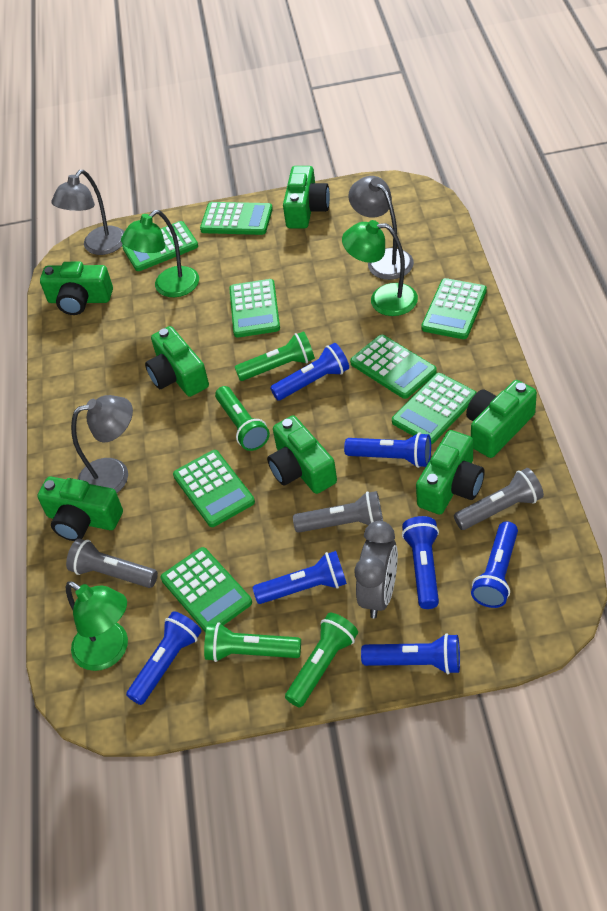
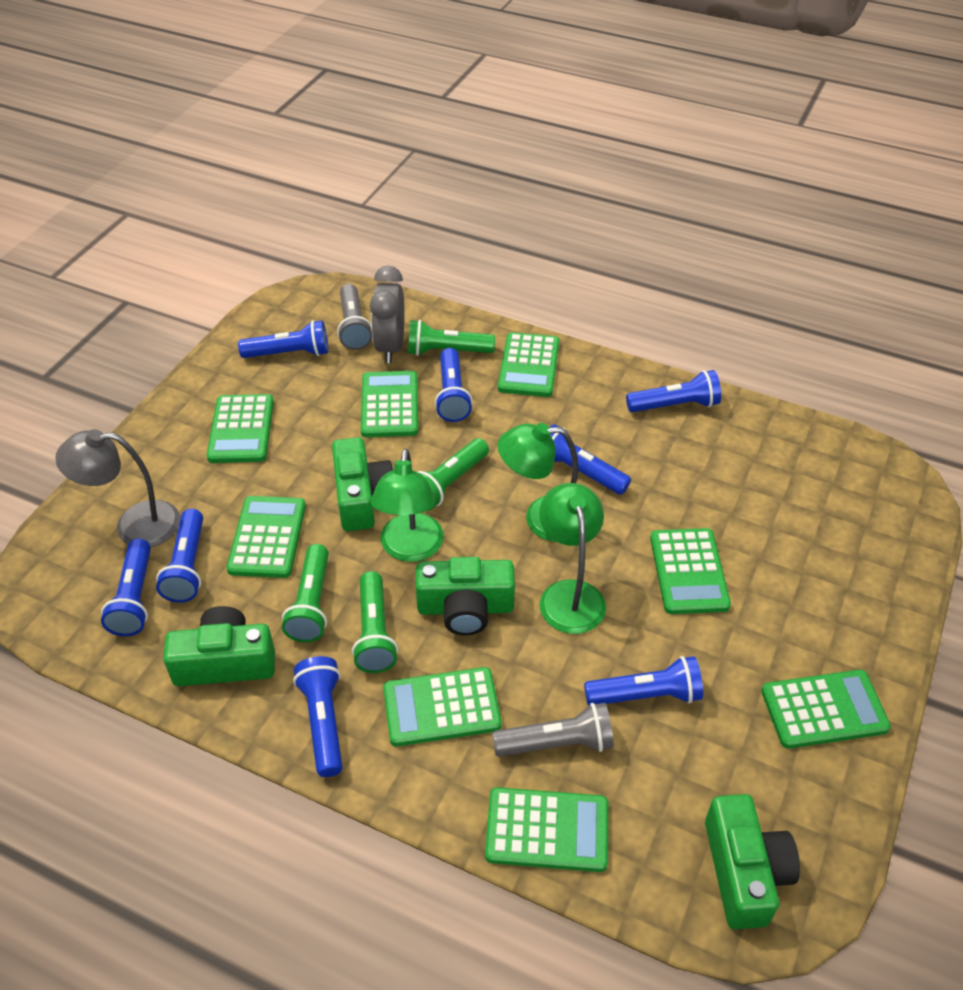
blue flashlight: [126,611,201,705] [253,551,347,604] [270,343,349,401] [344,433,431,468] [361,633,460,674] [402,516,439,609] [471,521,518,608] = 7 -> [101,539,151,636] [156,509,203,603] [238,320,328,358] [293,656,343,777] [435,348,473,422] [550,424,631,495] [584,656,703,705] [626,370,721,412] = 8
green camera: [37,477,123,541] [40,262,113,315] [145,326,209,397] [267,415,337,494] [283,166,330,228] [416,430,485,514] [466,380,537,458] = 7 -> [163,606,275,686] [332,437,393,531] [416,557,515,635] [705,794,800,929] = 4
grey flashlight: [66,538,158,588] [293,491,383,533] [454,468,544,530] = 3 -> [337,284,372,350] [492,703,614,757] = 2
grey lamp: [51,170,124,255] [71,395,133,493] [348,176,414,280] = 3 -> [55,429,180,547] = 1

